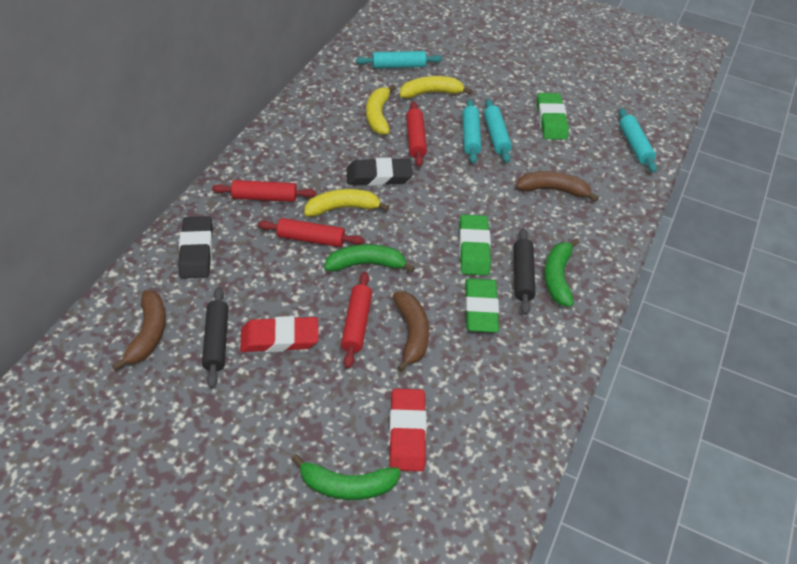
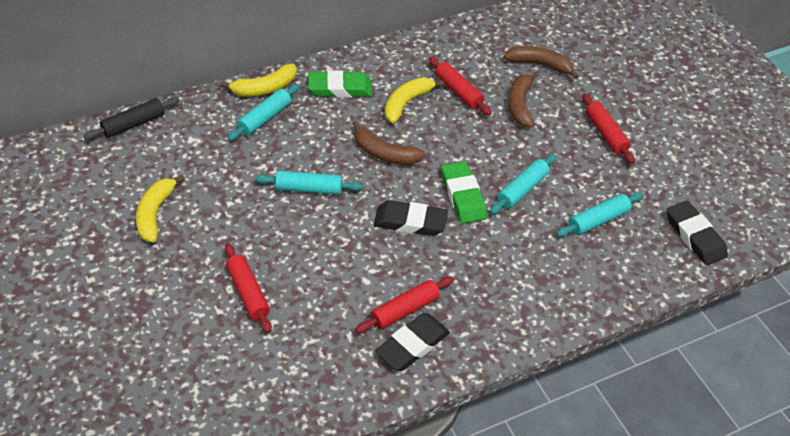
black eraser: [178,216,213,279] [347,158,413,186] = 2 -> [374,200,448,236] [375,313,450,371] [667,201,728,265] = 3
black rolling pin: [202,287,228,388] [514,228,535,315] = 2 -> [84,97,180,140] = 1
green banana: [292,454,401,500] [324,244,415,272] [544,238,579,307] = 3 -> none = 0
green eraser: [459,215,491,275] [465,278,499,332] [537,93,569,140] = 3 -> [308,70,372,98] [441,161,487,224] = 2
red eraser: [240,316,319,352] [389,388,427,471] = 2 -> none = 0

